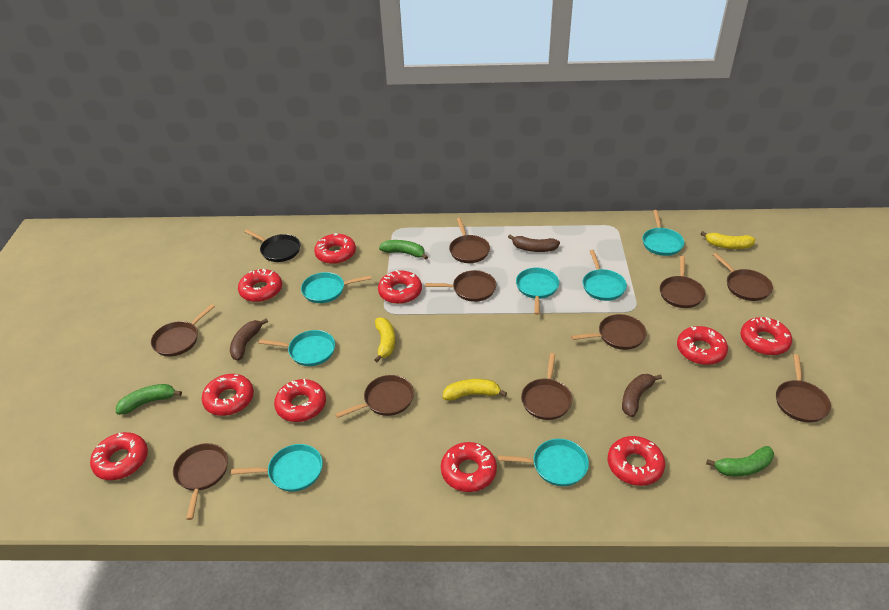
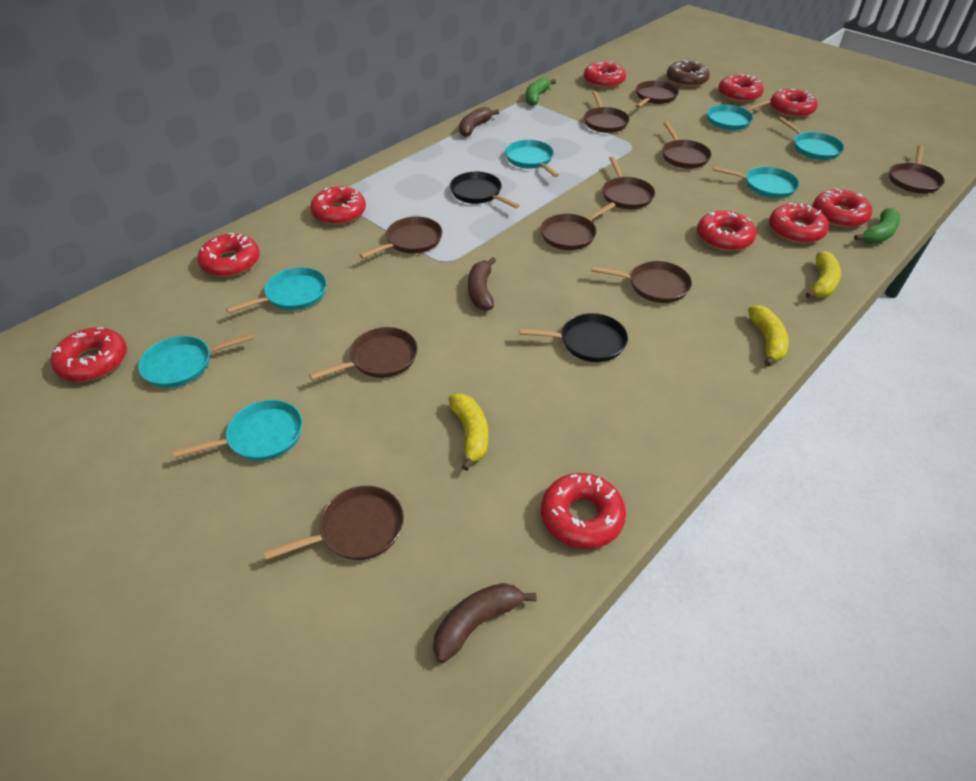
black pan: [244,229,301,262] = 1 -> [450,172,520,208] [519,313,628,362] = 2
brown donut: none = 0 -> [667,60,710,87] = 1
green banana: [116,384,182,415] [379,240,428,260] [706,446,774,476] = 3 -> [526,77,556,106] [854,208,900,244] = 2

